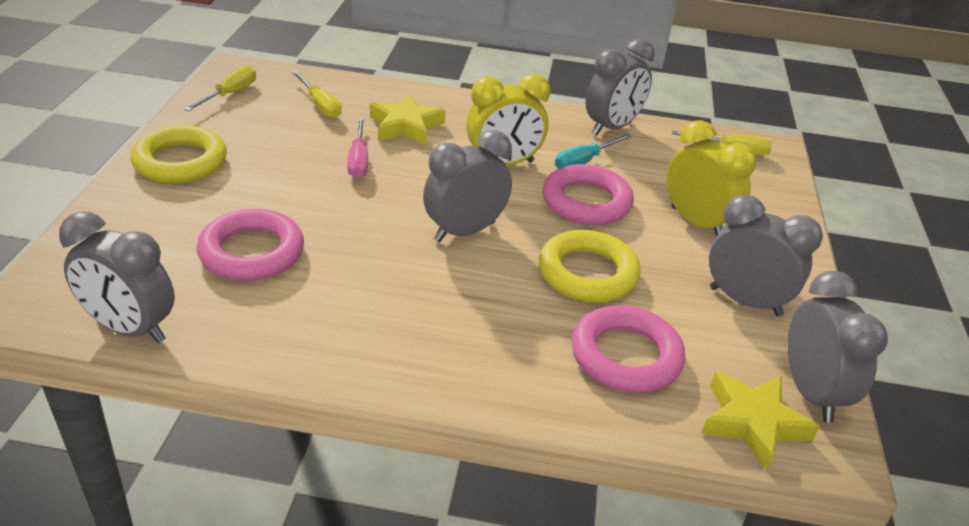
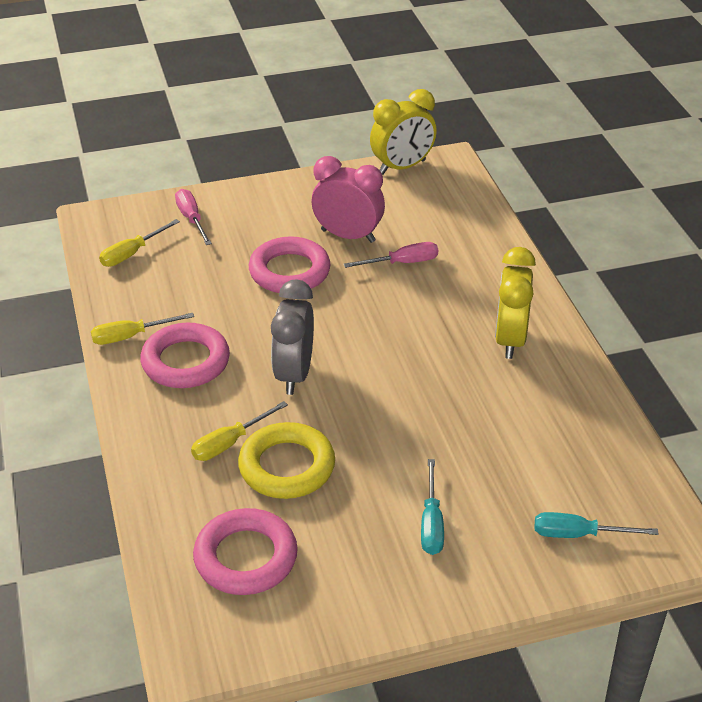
grey clock: [59,212,175,343] [423,130,512,242] [586,39,655,136] [709,194,823,316] [788,271,888,423] = 5 -> [271,279,314,395] = 1
pink clock: none = 0 -> [312,156,385,243] = 1
pink screwdriver: [347,117,368,178] = 1 -> [175,189,212,245] [344,242,438,268] = 2
turquoise screwdriver: [555,134,632,169] = 1 -> [421,459,444,555] [535,512,658,538] = 2
yellow ring: [131,125,227,184] [539,230,641,303] = 2 -> [238,422,335,499] = 1
yellow star: [370,94,446,145] [701,371,820,470] = 2 -> none = 0

